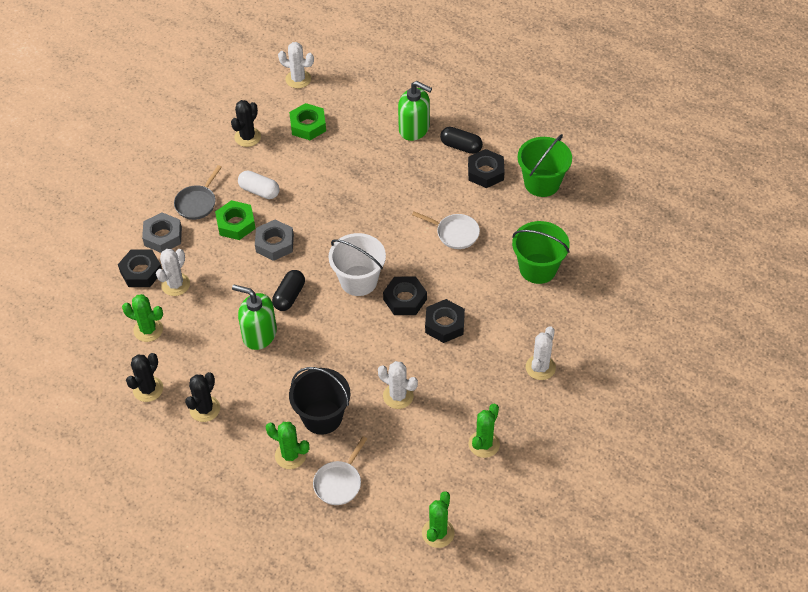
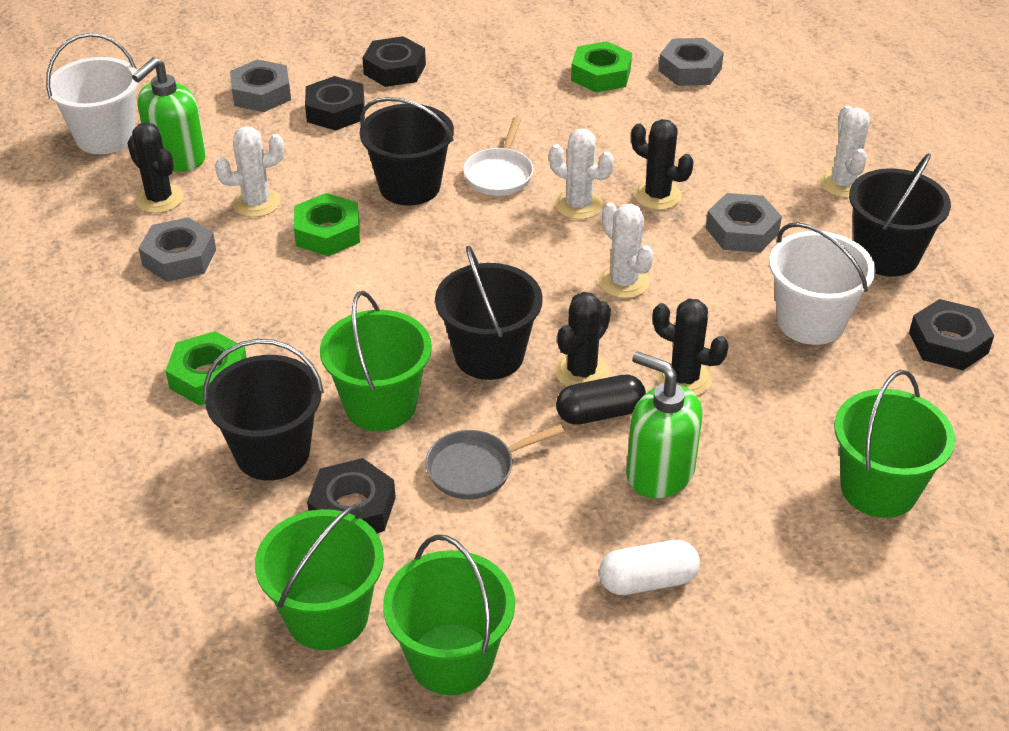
black bucket: [289,367,350,435] = 1 -> [203,339,324,480] [360,97,454,205] [435,246,543,380] [849,153,951,277] = 4
black cactus: [126,353,163,402] [185,372,220,422] [231,100,261,147] = 3 -> [127,122,183,213] [555,292,611,387] [631,119,693,210] [652,299,729,396] = 4
black capsule: [272,270,305,311] [440,127,483,154] = 2 -> [556,375,646,425] = 1
green bucket: [512,221,570,284] [518,134,572,197] = 2 -> [255,504,384,650] [320,291,432,431] [383,535,515,695] [834,370,955,518] = 4
green cactus: [122,294,163,342] [266,422,309,469] [422,491,455,548] [469,404,500,458] = 4 -> none = 0
green nut: [215,200,256,240] [289,103,326,140] = 2 -> [165,331,247,406] [294,193,360,256] [571,41,632,93] = 3
grey nut: [142,212,182,253] [255,220,294,261] = 2 -> [138,217,216,282] [230,59,291,112] [658,38,724,86] [706,193,782,253] = 4
white bucket: [329,233,386,296] = 1 -> [46,33,138,154] [769,222,876,345] = 2
white pan: [313,436,367,505] [412,211,480,249] = 2 -> [463,117,534,196] = 1

